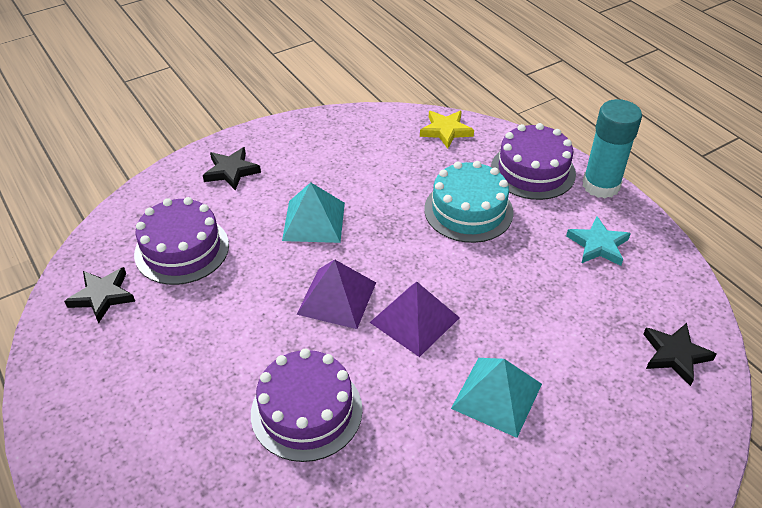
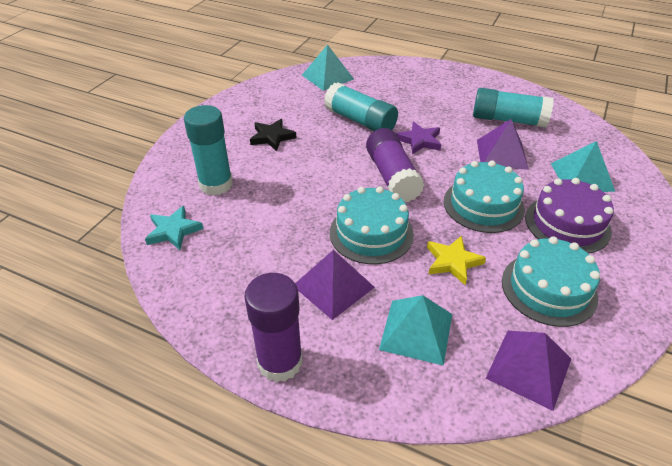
black star: [64,267,135,324] [203,147,261,191] [643,323,717,386] = 3 -> [250,119,296,151] = 1
purple cake: [134,197,229,285] [251,349,363,462] [491,123,576,200] = 3 -> [525,178,614,254] = 1
purple glue stick: none = 0 -> [244,273,303,382] [366,128,424,202] = 2
purple pyramid: [296,259,376,329] [369,282,460,357] = 2 -> [295,250,375,320] [477,119,529,170] [486,331,571,411] = 3
purple star: none = 0 -> [396,122,441,154] = 1
turquoise cake: [424,161,514,243] = 1 -> [330,186,414,264] [444,160,525,233] [502,237,600,327] = 3
turquoise glue stick: [582,99,642,198] = 1 -> [184,105,233,196] [324,82,398,131] [473,88,554,128] = 3
turquoise pyramid: [282,182,345,243] [451,358,542,438] = 2 -> [302,44,354,91] [379,295,452,366] [551,141,615,192] = 3

